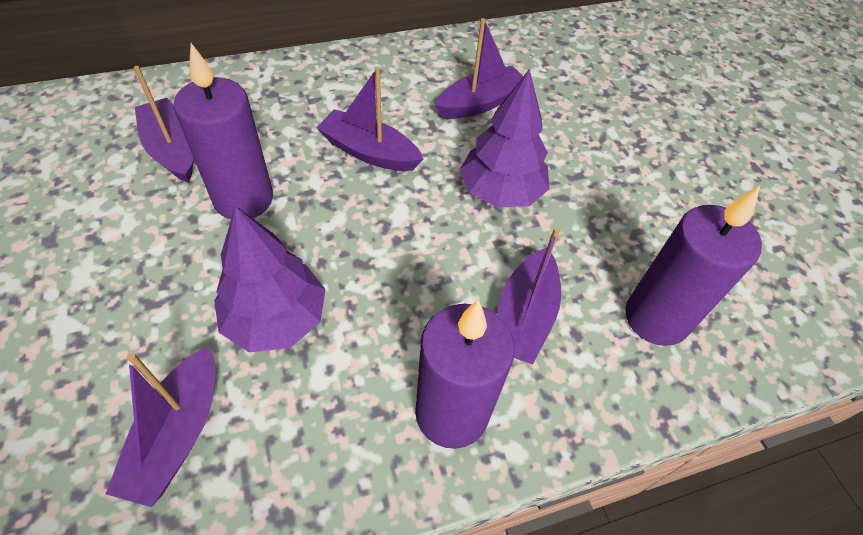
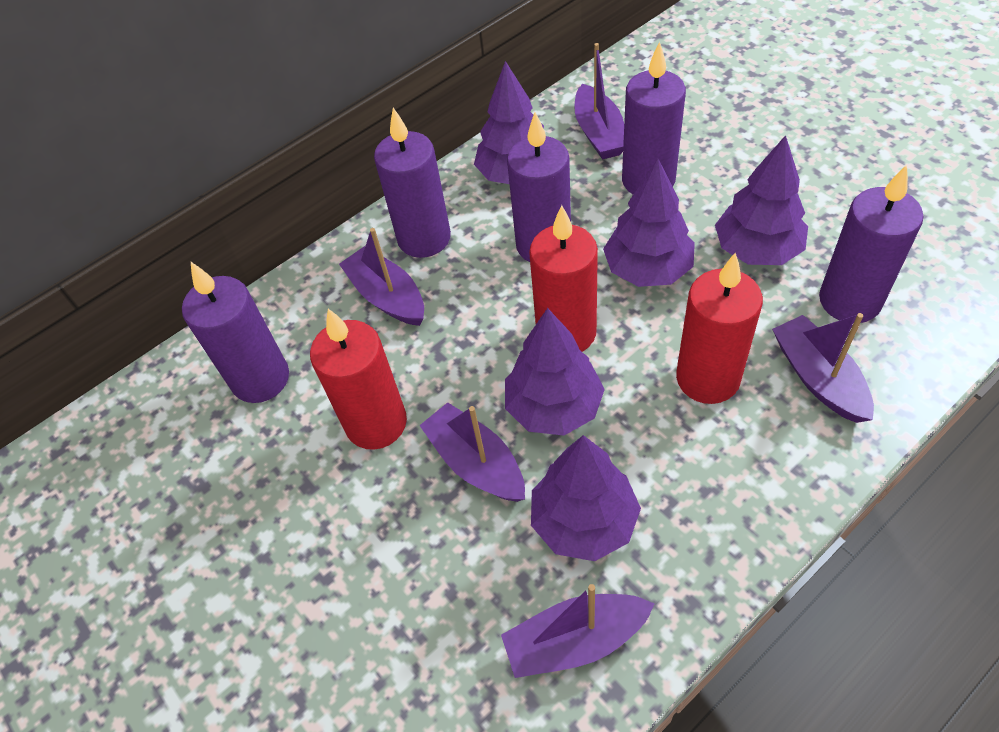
purple candle: [174,43,273,219] [415,299,515,449] [625,186,762,346] = 3 -> [182,262,289,403] [374,108,451,258] [507,112,571,262] [622,42,686,194] [819,164,924,323] = 5
purple tree: [214,206,326,352] [460,69,549,208] = 2 -> [474,61,544,184] [505,308,605,435] [531,435,641,561] [603,159,695,287] [715,135,808,265] = 5
red candle: none = 0 -> [310,309,407,450] [529,205,598,352] [676,252,763,404] = 3

